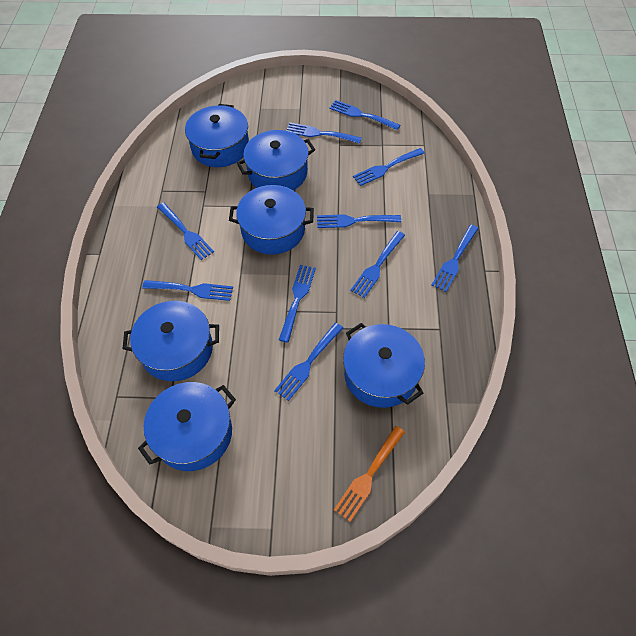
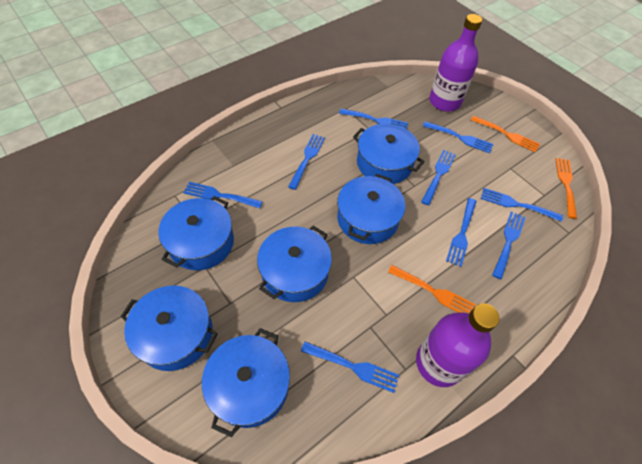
blue fork: [142,280,233,301] [157,202,214,260] [274,323,343,401] [279,265,316,342] [286,122,362,143] [317,214,401,228] [329,100,400,130] [350,231,405,298] [353,148,425,186] [432,225,479,292] = 10 -> [183,182,263,208] [288,134,325,190] [301,342,399,393] [339,109,408,129] [421,150,456,205] [423,121,493,153] [446,198,477,267] [481,188,563,222] [492,211,526,279] = 9
orange fork: [334,426,405,522] = 1 -> [388,265,476,313] [471,116,540,152] [555,158,577,219] = 3
purple bottle: none = 0 -> [416,303,499,387] [429,14,482,112] = 2

